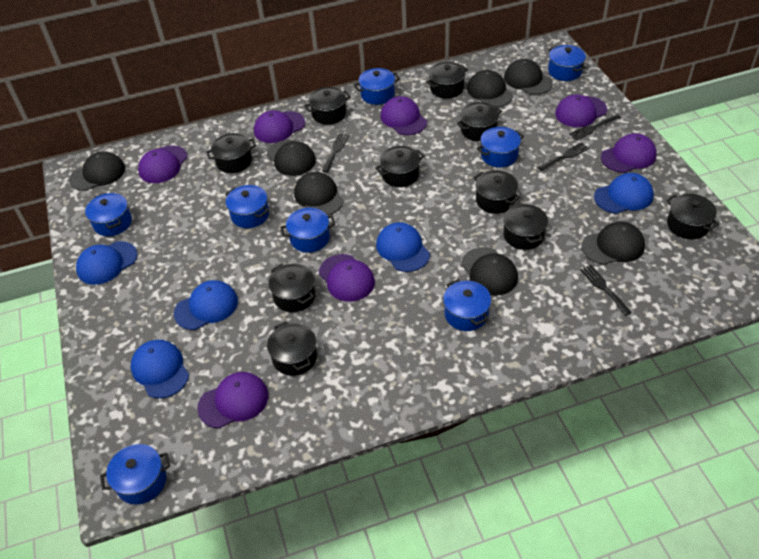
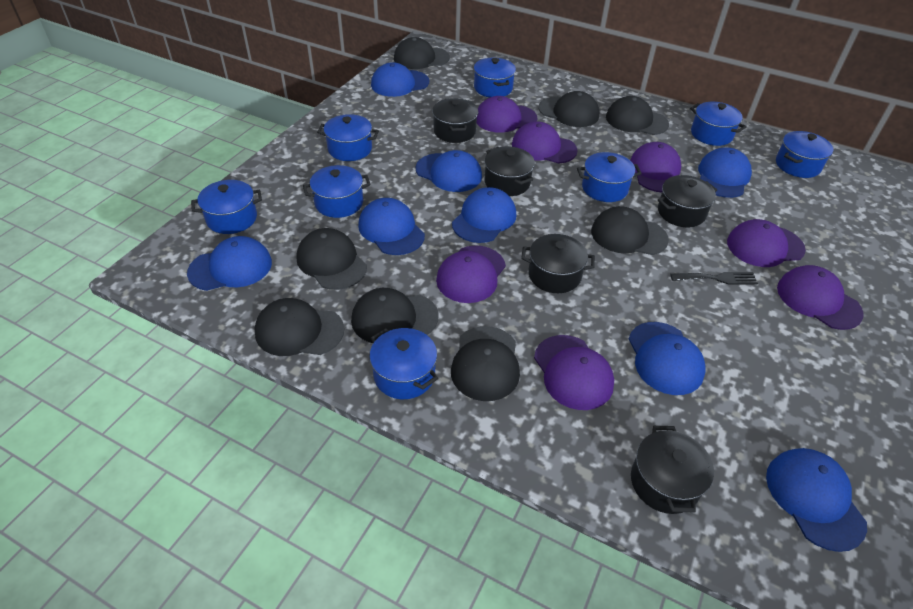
black cap: [69,151,125,191] [267,140,316,176] [294,172,343,216] [461,247,518,296] [467,70,513,107] [504,59,553,95] [582,222,645,265] = 7 -> [254,298,344,356] [296,228,367,290] [351,288,439,343] [394,37,450,69] [451,326,520,401] [539,91,599,127] [591,206,669,255] [606,96,669,135] = 8
black fork: [322,134,349,173] [538,142,589,171] [569,114,621,140] [580,265,632,316] = 4 -> [670,272,758,285] = 1
black pot: [206,133,256,173] [267,321,317,376] [268,264,316,312] [304,87,351,125] [375,146,425,187] [426,62,468,98] [457,102,502,141] [473,170,520,214] [503,203,548,250] [666,194,719,239] = 10 -> [432,98,478,143] [484,147,535,196] [521,234,595,293] [631,426,714,514] [658,175,717,227] = 5
blue cap: [76,241,137,285] [131,340,189,398] [174,280,238,330] [376,222,430,272] [594,173,654,214] = 5 -> [187,236,272,291] [358,198,425,255] [371,62,429,97] [416,150,482,192] [452,187,516,243] [629,322,706,395] [698,147,752,198] [766,448,867,552] = 8

